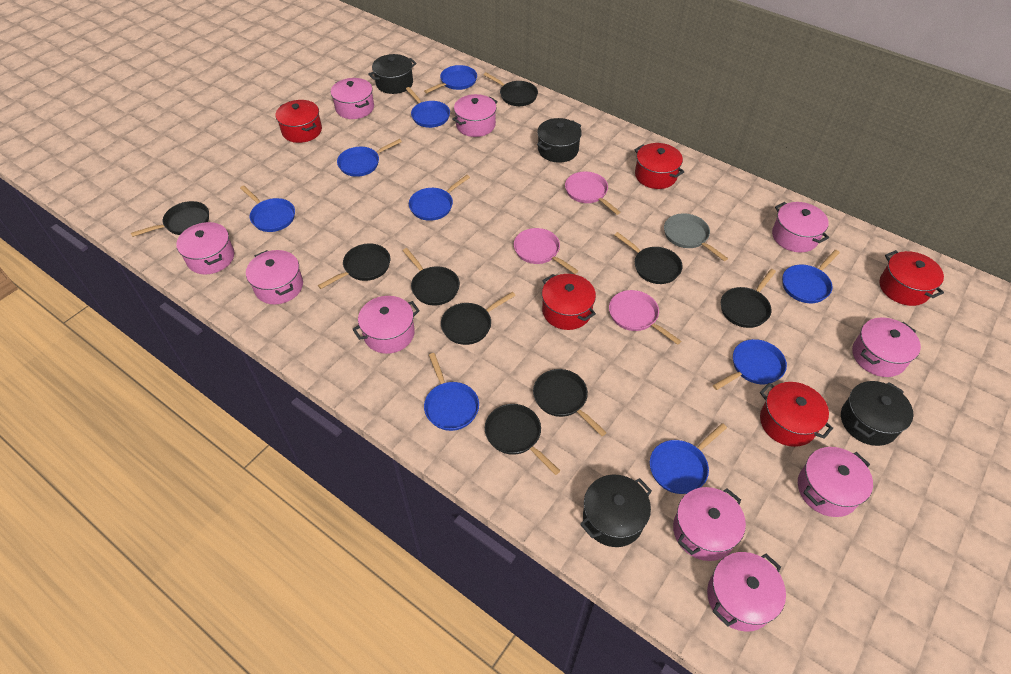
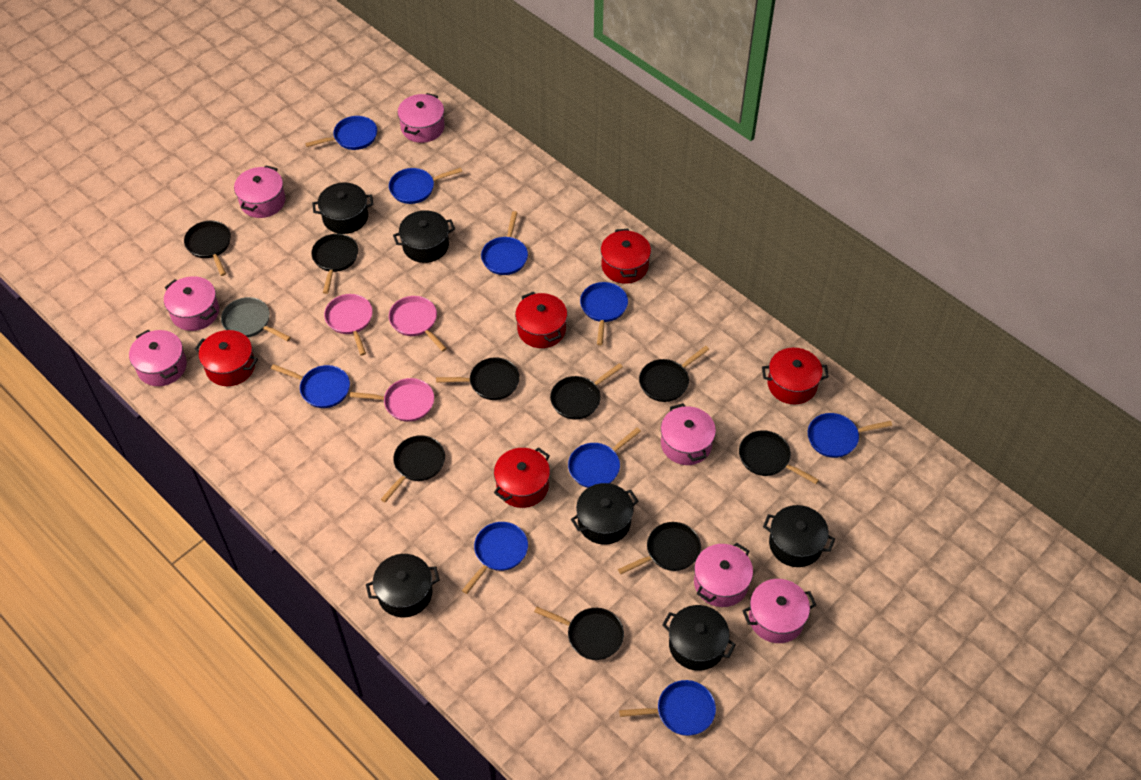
black pot: [368,54,417,94] [537,118,582,163] [580,475,652,547] [841,381,913,446] = 4 -> [312,182,373,234] [366,554,440,617] [393,210,455,263] [571,483,639,545] [662,605,736,671] [763,505,835,567] = 6
pink pot: [176,222,234,275] [246,250,303,304] [331,78,374,119] [352,296,420,354] [452,94,498,137] [673,487,746,561] [707,552,786,632] [772,202,829,252] [798,447,873,517] [852,317,921,377] = 10 -> [129,330,187,386] [164,276,219,331] [234,166,285,218] [398,93,445,143] [661,403,716,465] [694,543,753,607] [743,579,816,643] = 7

